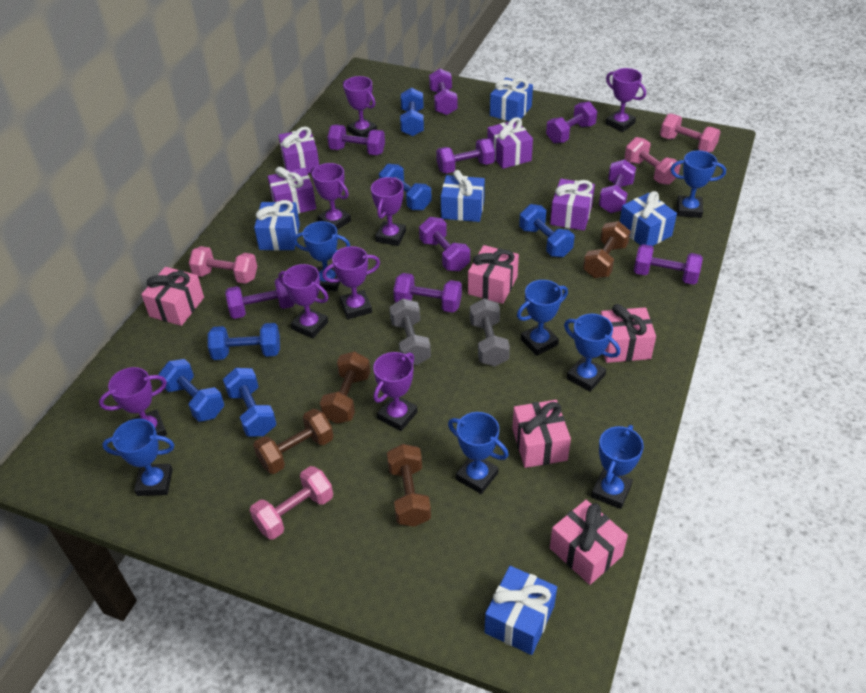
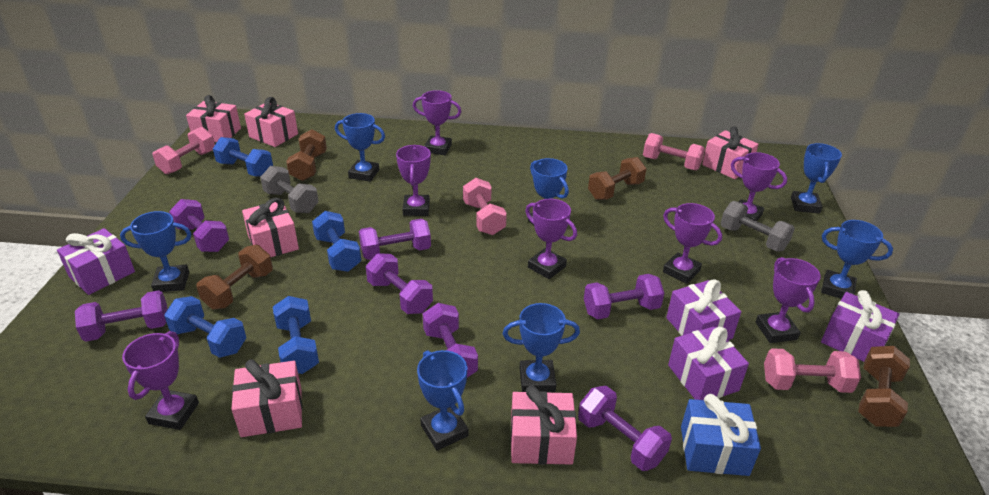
blue dumbbell: [159,359,224,422] [208,323,280,360] [223,368,276,437] [379,164,432,210] [400,88,424,136] [519,204,574,257] = 6 -> [164,296,246,358] [213,137,273,177] [273,296,319,374] [312,211,361,272] = 4
blue gift: [254,200,300,251] [441,170,485,222] [485,566,557,655] [490,78,533,121] [620,191,677,246] = 5 -> [681,394,761,476] = 1
pink gift: [141,267,204,326] [468,245,519,304] [512,400,571,468] [550,500,628,585] [601,304,656,363] = 5 -> [186,95,241,142] [232,359,302,437] [242,198,299,257] [244,97,298,147] [510,385,577,465] [702,126,759,179] = 6
purple dumbbell: [225,277,295,319] [327,125,385,155] [393,273,462,313] [419,217,470,271] [429,69,458,115] [436,138,495,174] [546,102,597,143] [599,159,636,213] [634,244,703,285] = 9 -> [75,290,168,342] [169,199,229,252] [359,219,431,260] [366,253,433,314] [423,303,478,378] [578,386,672,471] [584,274,664,319] = 7
purple trophy: [99,367,167,436] [278,264,328,338] [311,163,351,230] [322,246,380,319] [343,76,377,137] [371,177,406,246] [373,352,418,431] [606,68,646,132] = 8 -> [122,331,199,430] [396,145,431,216] [413,90,461,155] [525,199,577,279] [663,203,722,284] [731,152,787,221] [756,257,821,343] = 7

